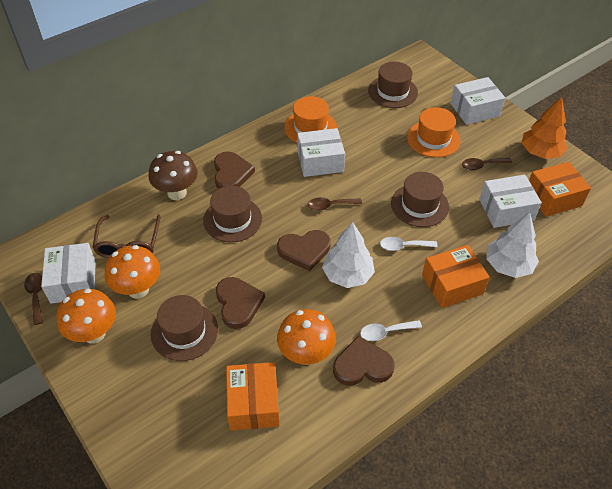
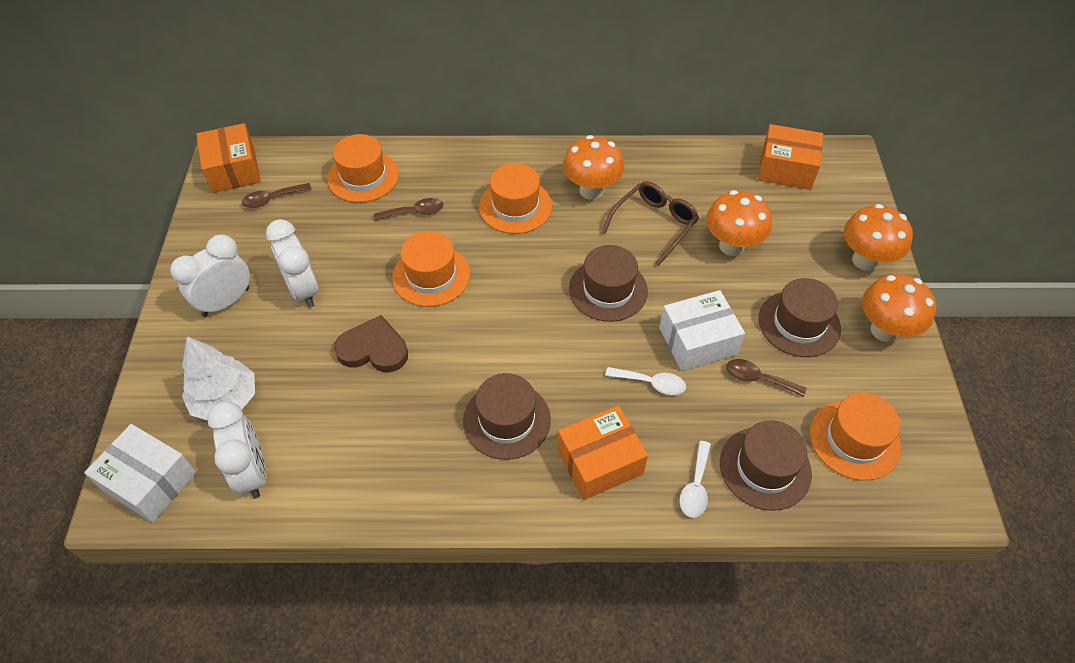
brown heart: [214,151,255,189] [216,277,265,329] [277,230,331,271] [333,336,395,386] = 4 -> [334,315,408,372] = 1
brown mushroom: [149,151,198,200] = 1 -> none = 0
orange hat: [285,96,337,143] [407,107,461,158] = 2 -> [327,134,399,203] [392,231,470,307] [479,163,552,234] [810,393,901,481] = 4
orange mushroom: [56,288,116,344] [105,245,160,299] [277,309,336,365] = 3 -> [563,135,624,200] [706,190,772,256] [844,204,913,271] [862,274,936,342] = 4
orange tree: [521,97,568,159] = 1 -> none = 0
white box: [41,243,96,304] [297,128,345,177] [451,77,505,125] [479,175,542,228] = 4 -> [84,424,196,523] [659,290,745,371] = 2
white clock: none = 0 -> [170,235,250,317] [207,402,266,499] [266,219,319,308] = 3
white tree: [322,222,375,288] [486,212,539,278] = 2 -> [182,336,255,421] = 1

